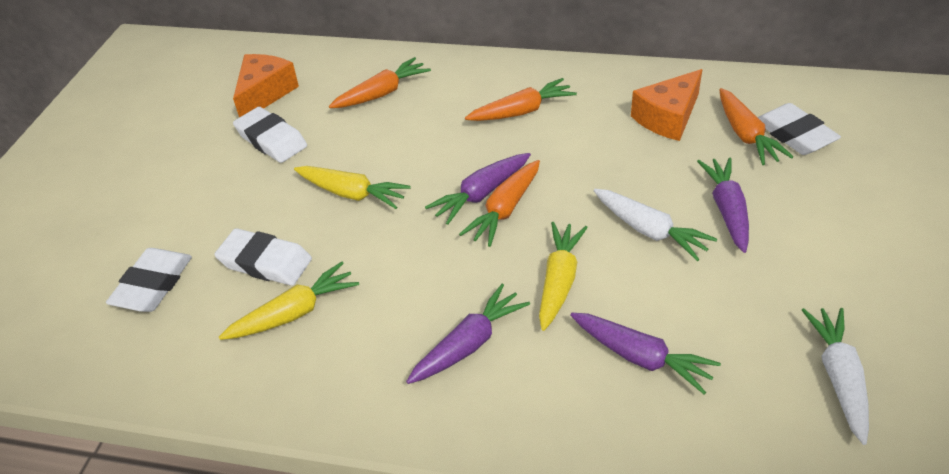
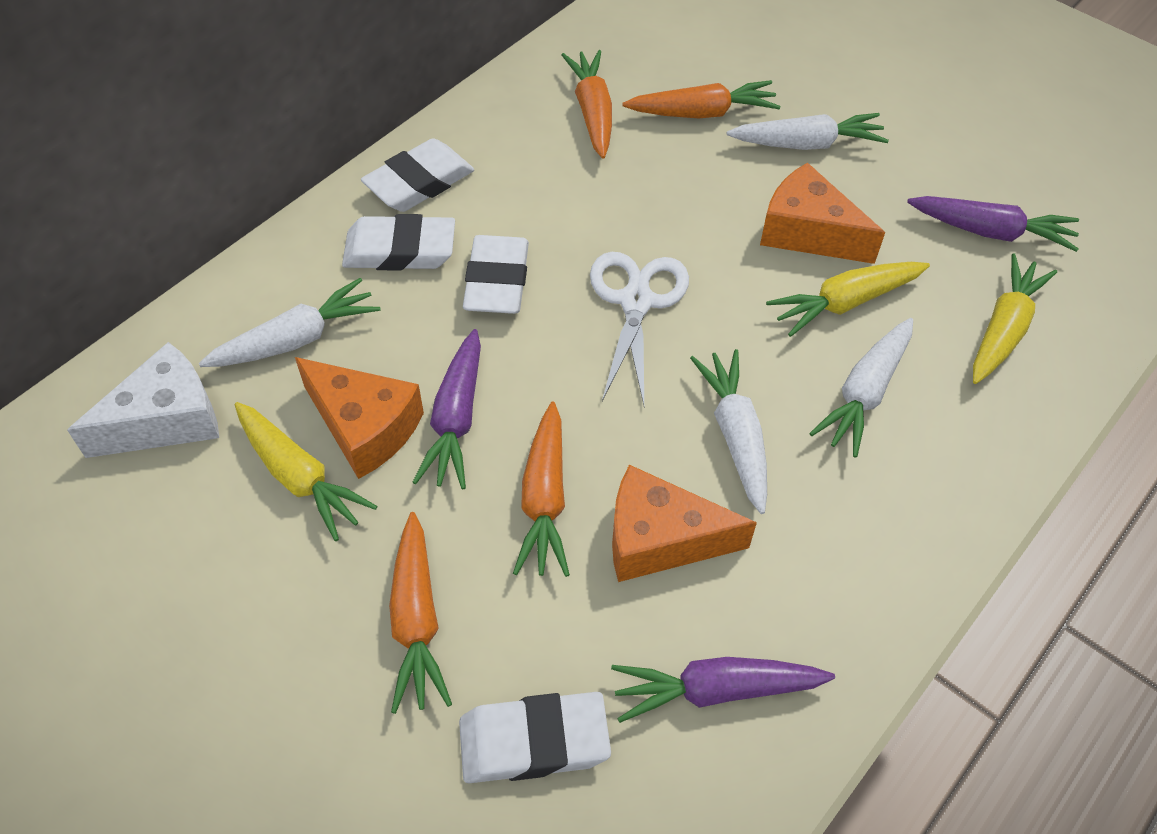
orange cheese: [233,54,299,118] [631,69,703,141] = 2 -> [295,357,424,479] [612,465,757,582] [760,163,885,264] = 3
purple carrot: [406,284,530,384] [425,153,531,225] [570,313,721,394] [697,157,749,253] = 4 -> [413,329,481,489] [611,657,835,723] [907,196,1079,252] = 3
white carrot: [594,189,717,261] [802,308,869,445] = 2 -> [199,278,380,367] [690,349,767,514] [727,113,889,150] [809,318,913,458] = 4
white cheese: none = 0 -> [67,342,219,458] = 1
white scissors: none = 0 -> [590,252,689,405] = 1

